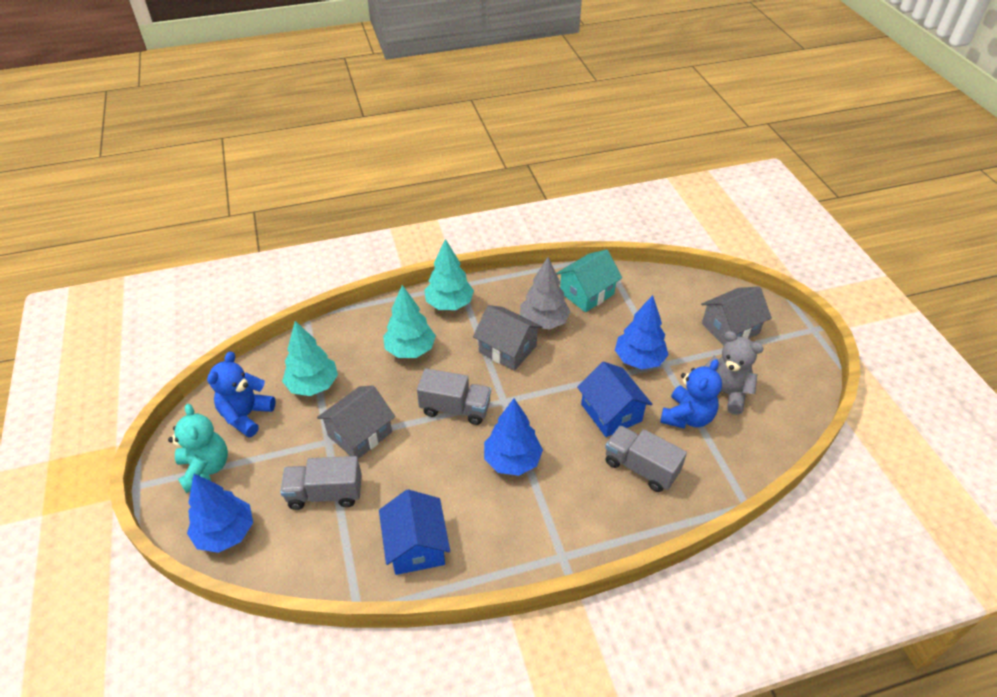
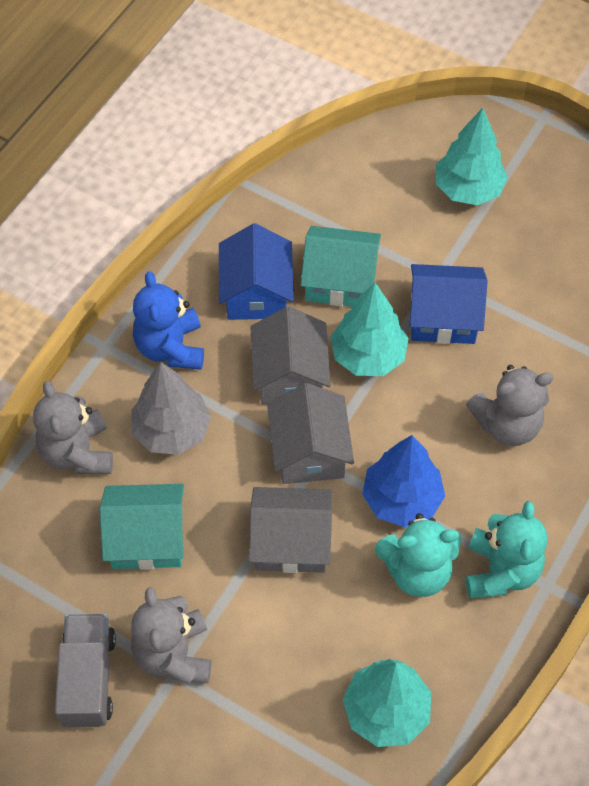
blue teddy bear: [207,351,276,438] [660,359,722,429] = 2 -> [133,271,204,370] = 1
blue tree: [187,474,253,553] [484,399,543,476] [615,295,669,370] = 3 -> [362,435,445,527] = 1
grey teddy bear: [705,331,764,415] = 1 -> [33,380,113,474] [131,587,211,683] [466,365,554,446] = 3
grey truck: [280,456,362,510] [417,368,491,425] [605,425,687,492] = 3 -> [55,614,116,728] = 1
turquoise house: [556,249,622,312] = 1 -> [99,484,184,570] [300,226,381,307] = 2
turquoise teddy bear: [168,404,228,493] = 1 -> [375,513,461,597] [466,501,548,599] = 2

